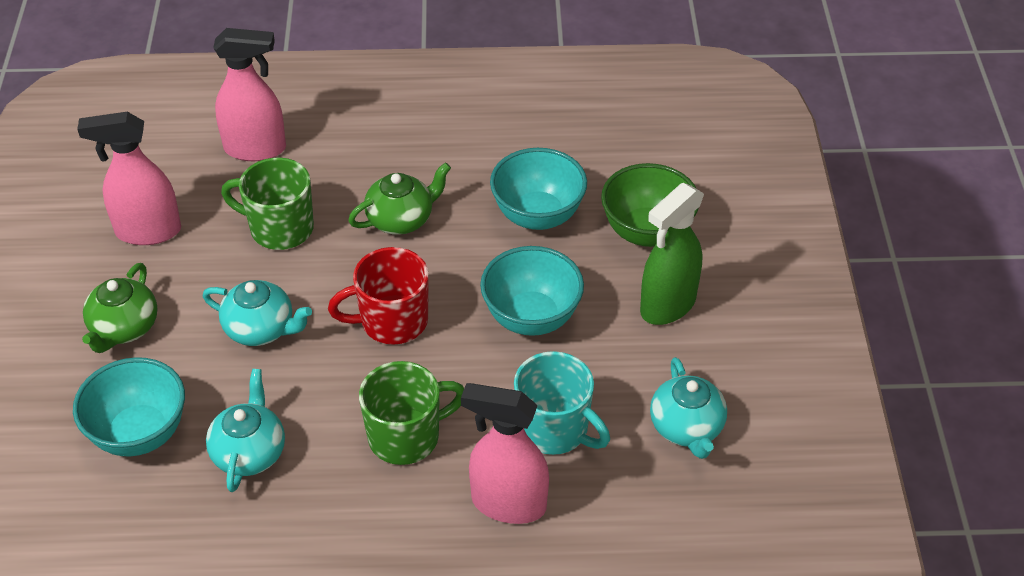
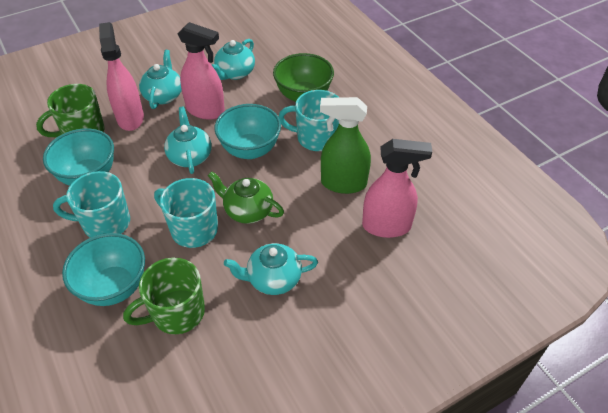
green teapot: [82,263,157,353] [348,162,451,235] = 2 -> [208,171,284,224] = 1
red mug: [328,247,429,345] = 1 -> none = 0
turquoise mug: [514,351,610,455] = 1 -> [53,171,130,238] [154,178,218,248] [278,90,339,151] = 3
turquoise teapot: [203,280,312,346] [206,369,285,492] [650,357,727,459] = 3 -> [139,50,182,109] [164,107,211,174] [212,39,255,80] [224,243,318,295] = 4

